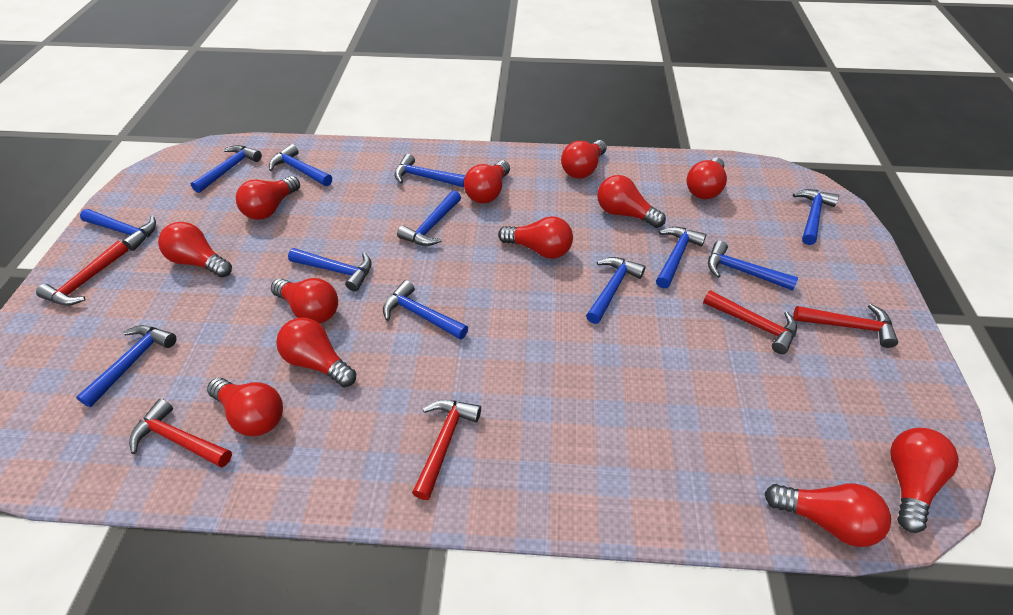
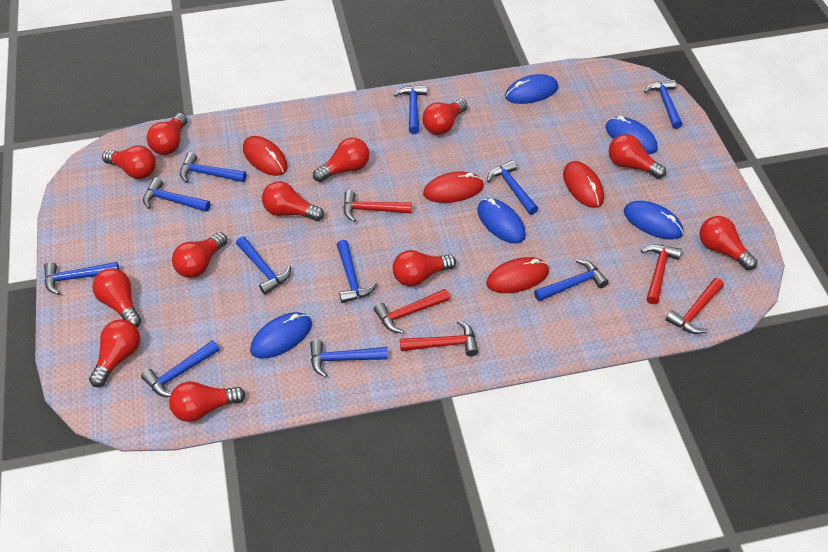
blue hammer: [76,325,177,407] [80,209,156,251] [190,145,262,193] [269,144,332,186] [288,248,372,291] [383,280,468,340] [394,154,466,187] [397,190,461,246] [586,257,646,324] [656,227,706,288] [708,241,798,291] [793,189,839,245] = 12 -> [44,262,119,295] [141,340,220,397] [143,177,210,212] [180,152,246,183] [236,236,291,295] [310,340,388,378] [337,240,377,303] [394,85,427,134] [487,160,538,215] [534,259,608,302] [644,79,683,129] = 11
blue mouse: none = 0 -> [250,312,312,359] [477,198,526,244] [505,74,558,104] [606,116,658,154] [624,201,684,239] = 5
red mouse: none = 0 -> [243,136,288,176] [423,171,484,203] [486,257,549,293] [563,161,604,208] = 4

